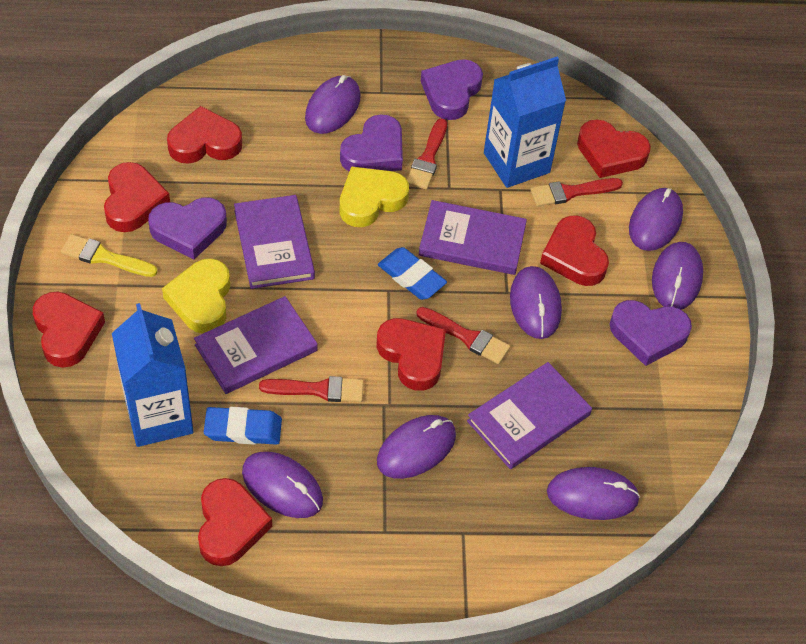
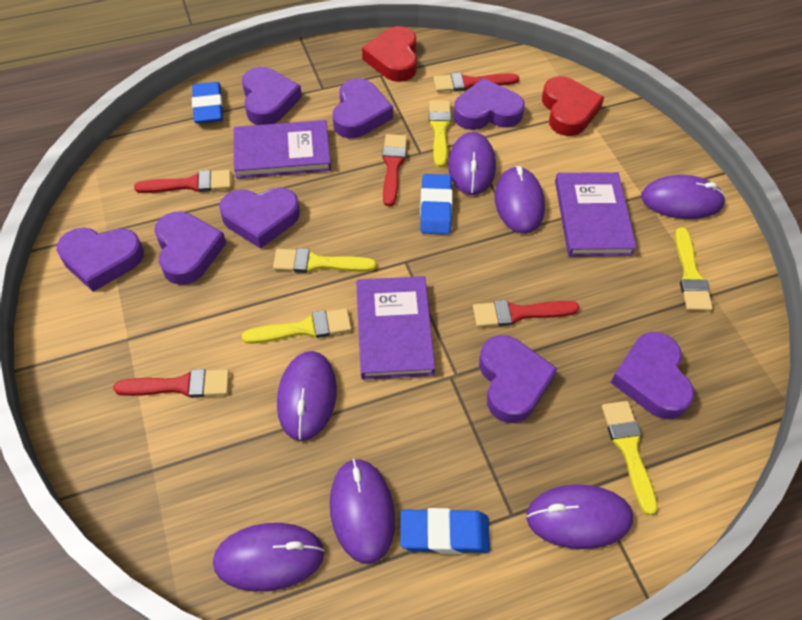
blue carton: [112,303,194,447] [484,57,566,188] = 2 -> none = 0
blue eraser: [204,407,282,445] [378,247,447,300] = 2 -> [192,82,223,124] [400,508,490,554] [420,174,453,235] = 3
purple book: [194,296,318,394] [234,195,315,289] [419,200,527,275] [467,362,592,469] = 4 -> [234,120,331,179] [356,276,435,380] [555,172,637,257] = 3
purple heart: [148,197,227,259] [340,114,403,171] [421,59,483,120] [610,300,692,366] = 4 -> [57,228,144,292] [154,211,226,285] [219,187,300,249] [242,67,302,125] [333,78,393,138] [453,78,525,130] [479,335,557,423] [611,332,694,419] = 8
red brush: [259,376,364,402] [407,118,447,190] [416,307,510,364] [530,178,623,207] = 4 -> [113,369,229,398] [134,170,231,193] [382,134,407,206] [433,73,519,92] [473,300,579,327] = 5
red heart: [33,292,105,368] [104,162,170,232] [167,106,242,164] [198,478,272,566] [376,318,446,391] [540,215,609,286] [577,120,651,178] = 7 -> [362,26,417,82] [542,76,604,136] = 2
yellow brush: [61,234,158,277] = 1 -> [242,308,352,344] [273,248,377,273] [429,100,452,168] [602,401,658,515] [675,227,713,311] = 5
yellow heart: [162,258,230,334] [339,166,409,227] = 2 -> none = 0

